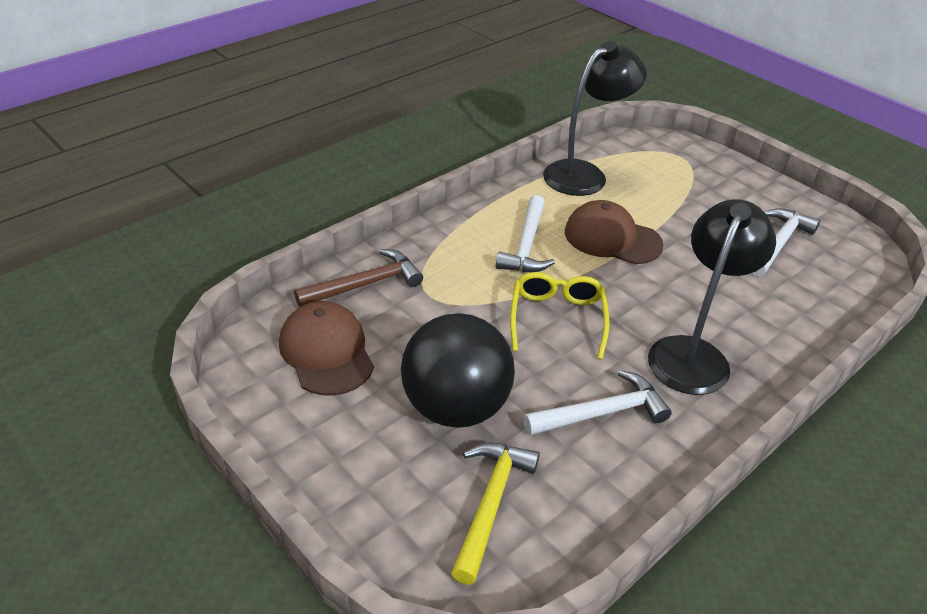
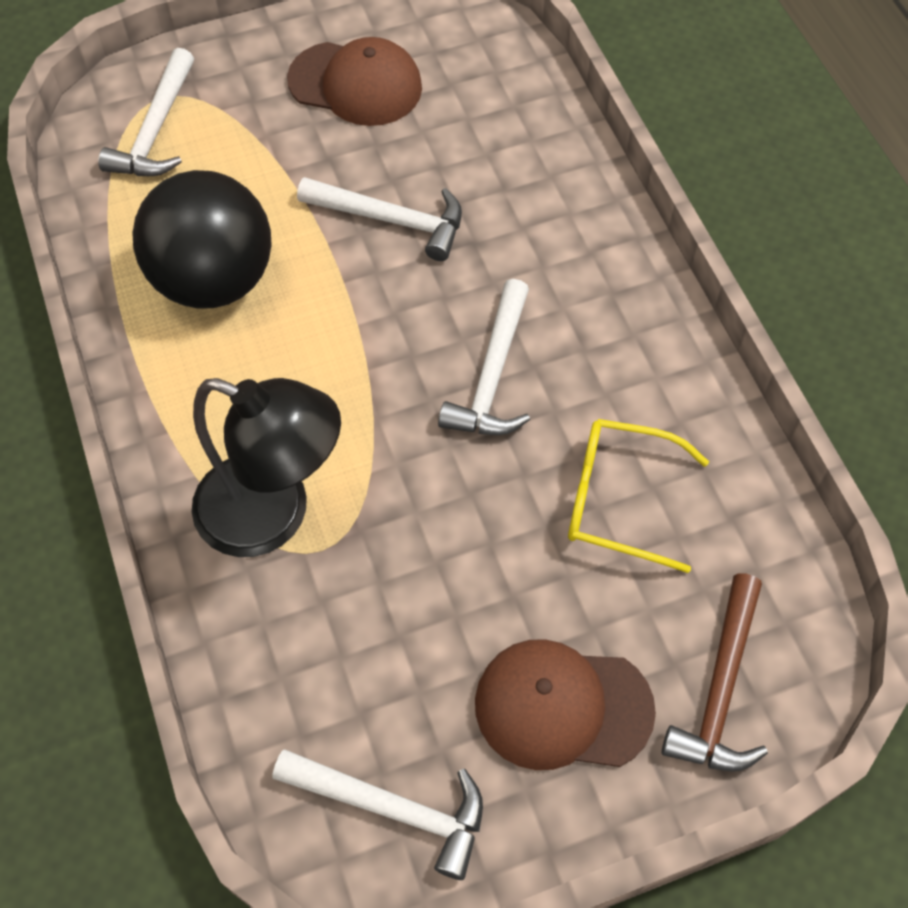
black lamp: [543,41,647,196] [648,199,776,395] = 2 -> [192,378,341,557] = 1
white hammer: [496,195,555,272] [523,370,672,435] [751,208,820,277] = 3 -> [98,48,194,176] [273,749,483,880] [297,177,462,261] [438,279,530,435] = 4
yellow hammer: [451,442,540,585] = 1 -> none = 0

